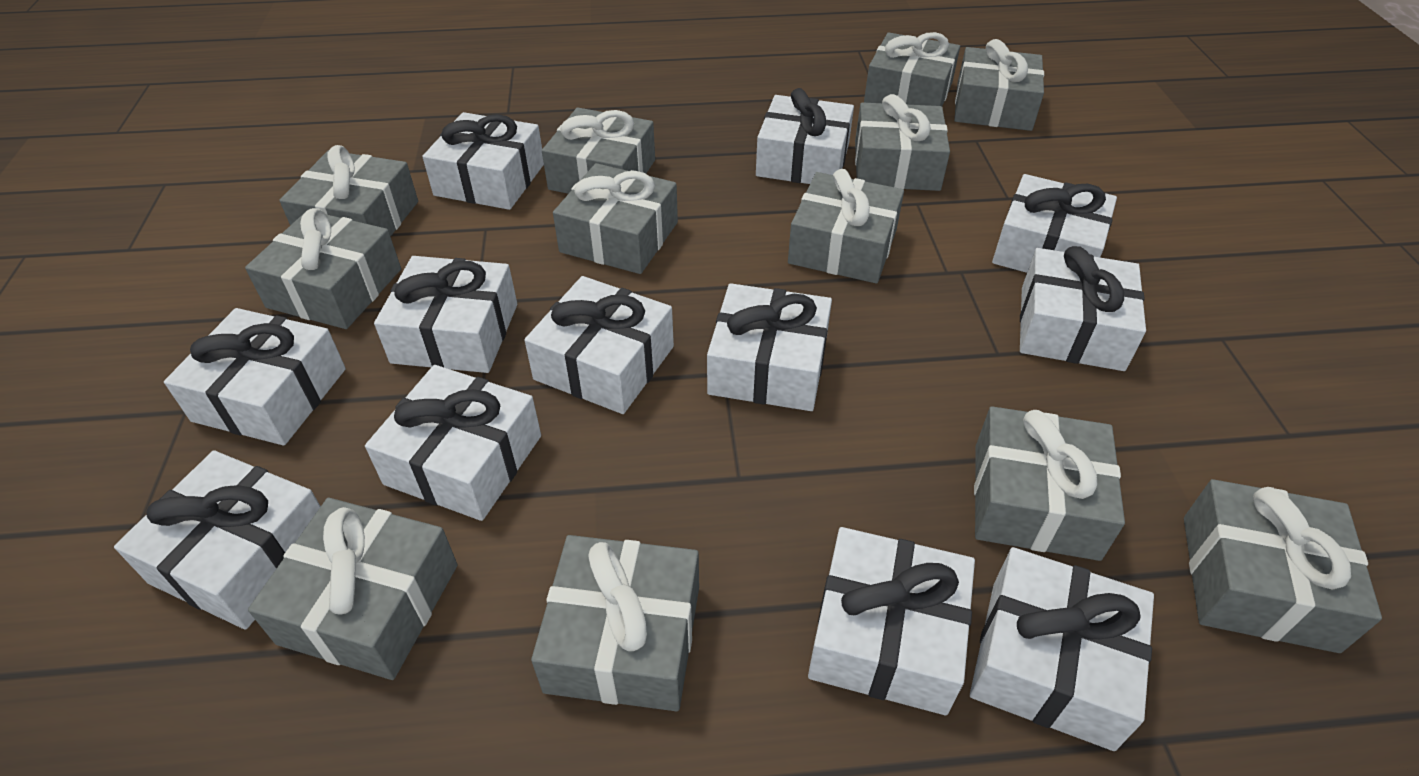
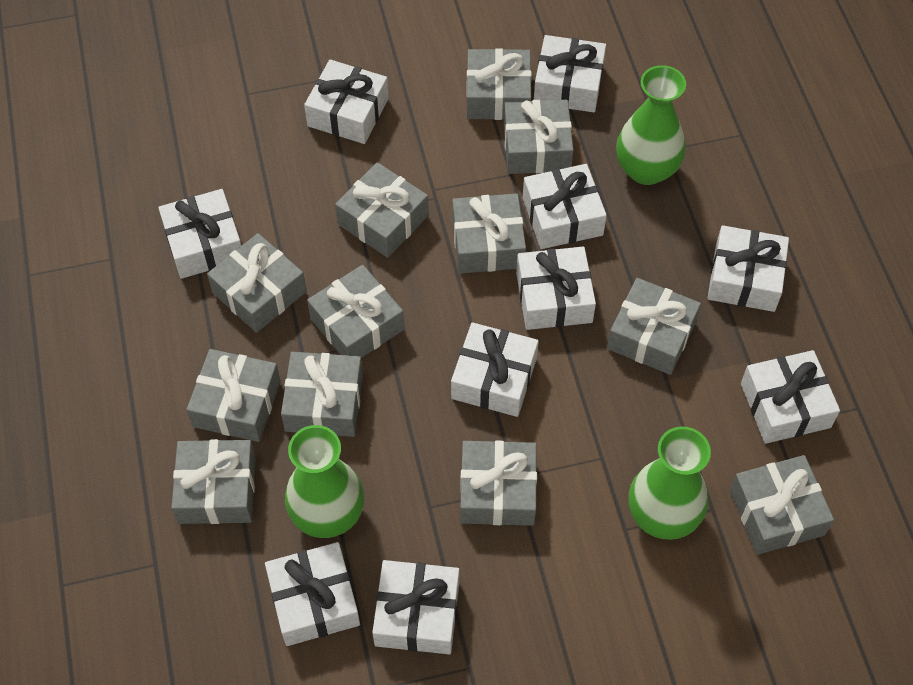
green vase: none = 0 -> [285,425,364,538] [616,65,686,185] [629,426,711,540] = 3
white gift: [114,450,321,630] [164,308,346,445] [365,365,541,521] [374,256,517,373] [422,112,544,210] [524,276,674,414] [707,283,832,411] [756,88,854,184] [808,527,975,715] [970,547,1154,751] [992,174,1117,273] [1020,246,1146,371] = 12 -> [158,189,241,279] [265,542,360,646] [304,59,389,144] [372,560,459,654] [451,322,539,417] [516,247,596,330] [523,164,607,249] [534,35,606,112] [708,225,789,312] [741,350,840,444] = 10

